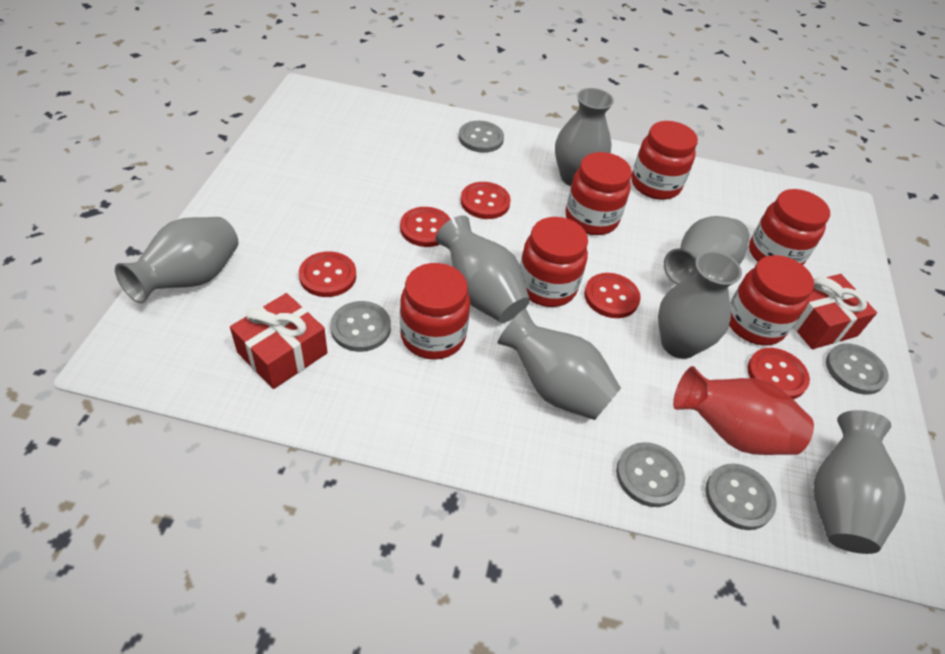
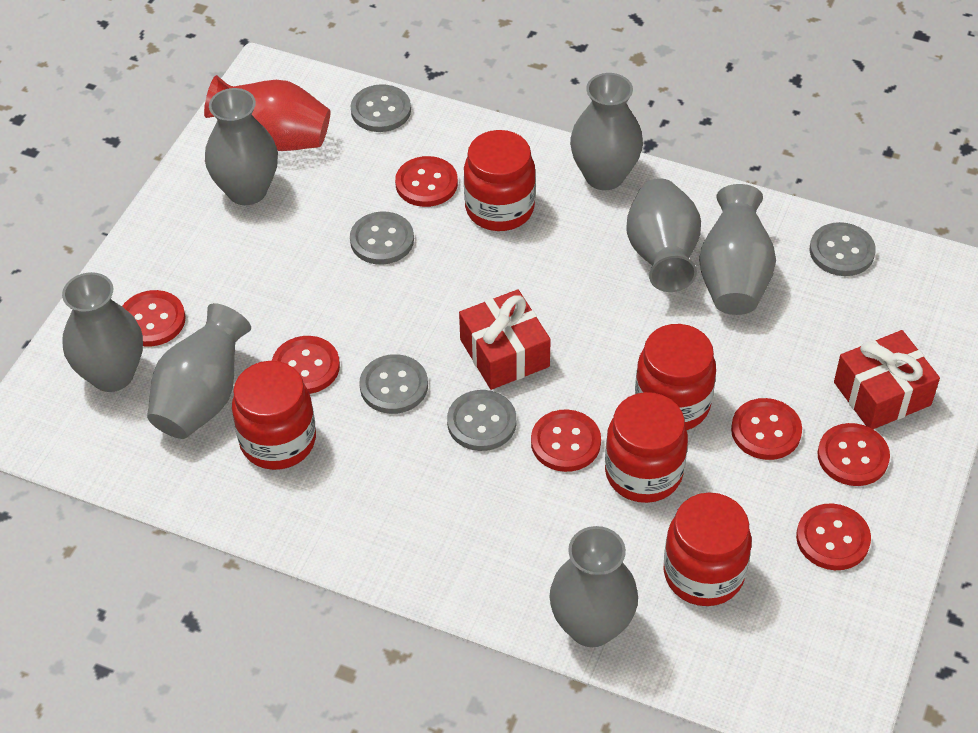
red button: [299,251,356,297] [400,207,451,247] [460,182,511,219] [584,273,641,318] [747,348,810,399] = 5 -> [122,290,186,347] [272,336,340,394] [395,156,458,207] [531,409,601,472] [731,398,802,460] [796,503,871,570] [818,423,890,486] = 7
red jar: [400,263,470,360] [520,217,588,307] [565,152,632,235] [631,121,698,200] [729,255,814,346] [749,189,830,265] = 6 -> [232,361,316,470] [464,130,536,231] [605,392,688,503] [635,324,716,430] [663,493,752,606] = 5

